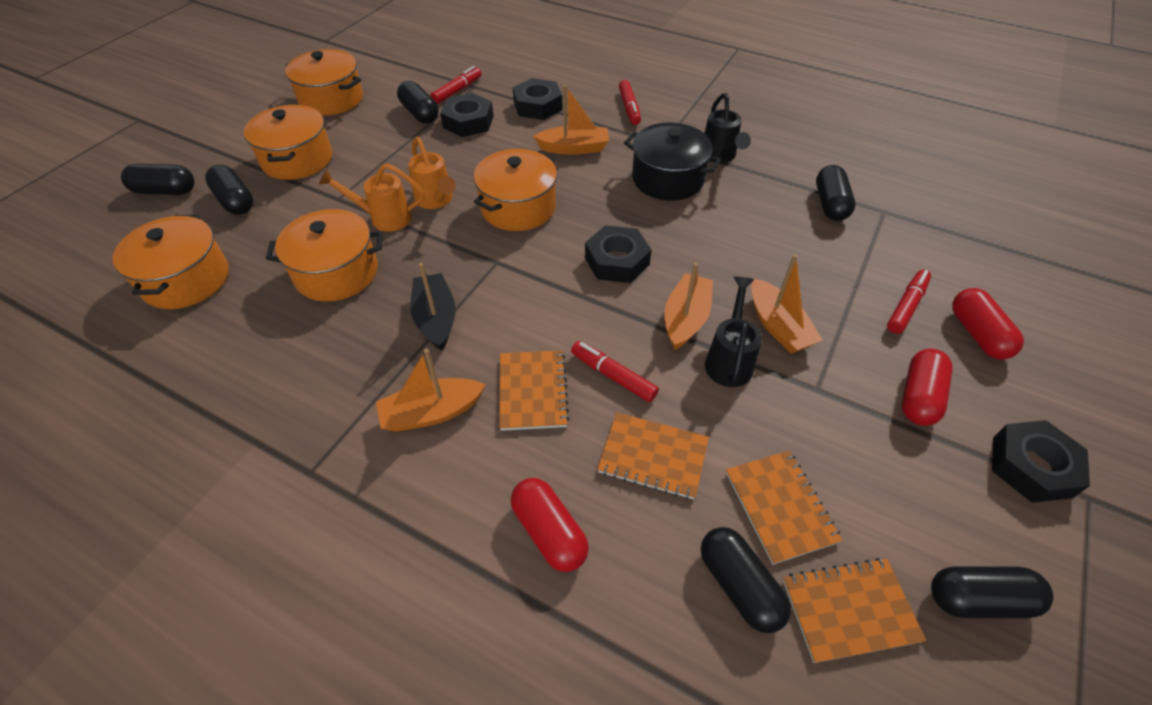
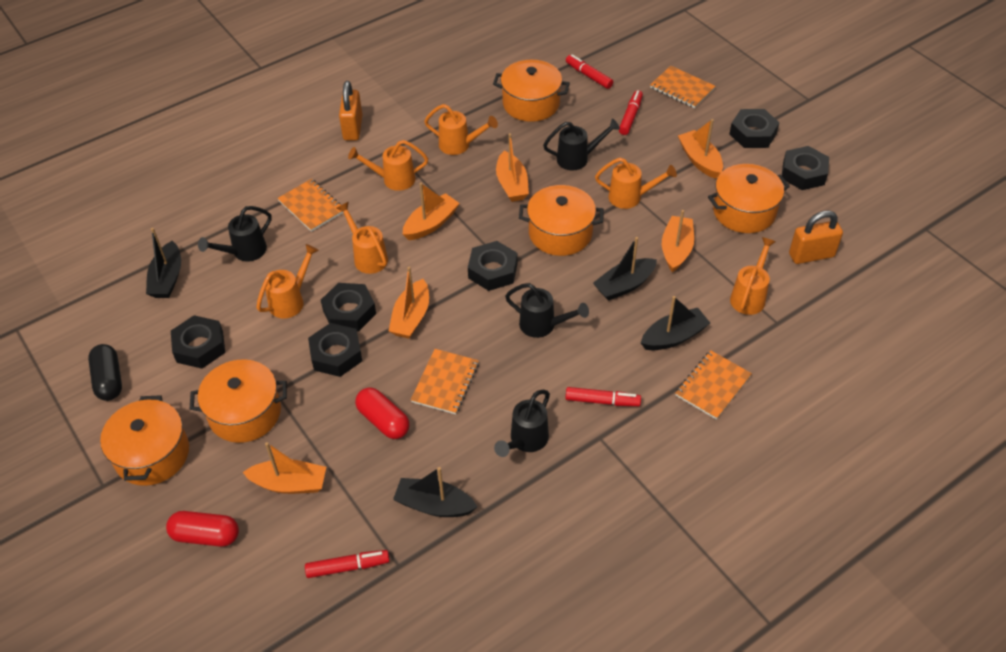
black boat: [410,263,456,351] = 1 -> [146,228,181,298] [393,467,477,517] [593,237,657,301] [641,296,710,350] = 4
black capsule: [121,164,195,195] [205,165,253,215] [397,81,439,123] [701,527,791,633] [816,165,855,221] [931,566,1054,618] = 6 -> [88,344,122,401] = 1
black nut: [440,93,494,137] [512,78,562,120] [585,225,652,283] [992,420,1090,503] = 4 -> [171,315,225,369] [308,323,362,377] [321,283,376,331] [468,241,518,291] [729,109,780,148] [782,146,829,190] = 6
black pot: [624,123,721,201] = 1 -> none = 0
black watering can: [704,93,751,163] [705,277,762,387] = 2 -> [198,206,271,261] [494,390,550,457] [505,283,589,338] [543,119,620,171] = 4
orange boat: [376,349,486,432] [533,85,609,155] [665,263,713,350] [751,254,823,353] = 4 -> [243,442,326,494] [389,267,429,339] [403,183,460,240] [496,133,529,202] [662,210,694,272] [678,119,723,179] = 6
orange padlock: none = 0 -> [339,81,362,140] [789,211,843,264] = 2
orange watering can: [319,163,424,232] [408,137,456,209] = 2 -> [256,244,319,319] [337,202,388,274] [348,140,428,191] [424,104,498,155] [595,158,677,209] [730,237,776,315] = 6
red capsule: [511,478,589,572] [902,349,953,426] [952,288,1024,360] = 3 -> [166,511,239,547] [355,388,410,439] = 2

